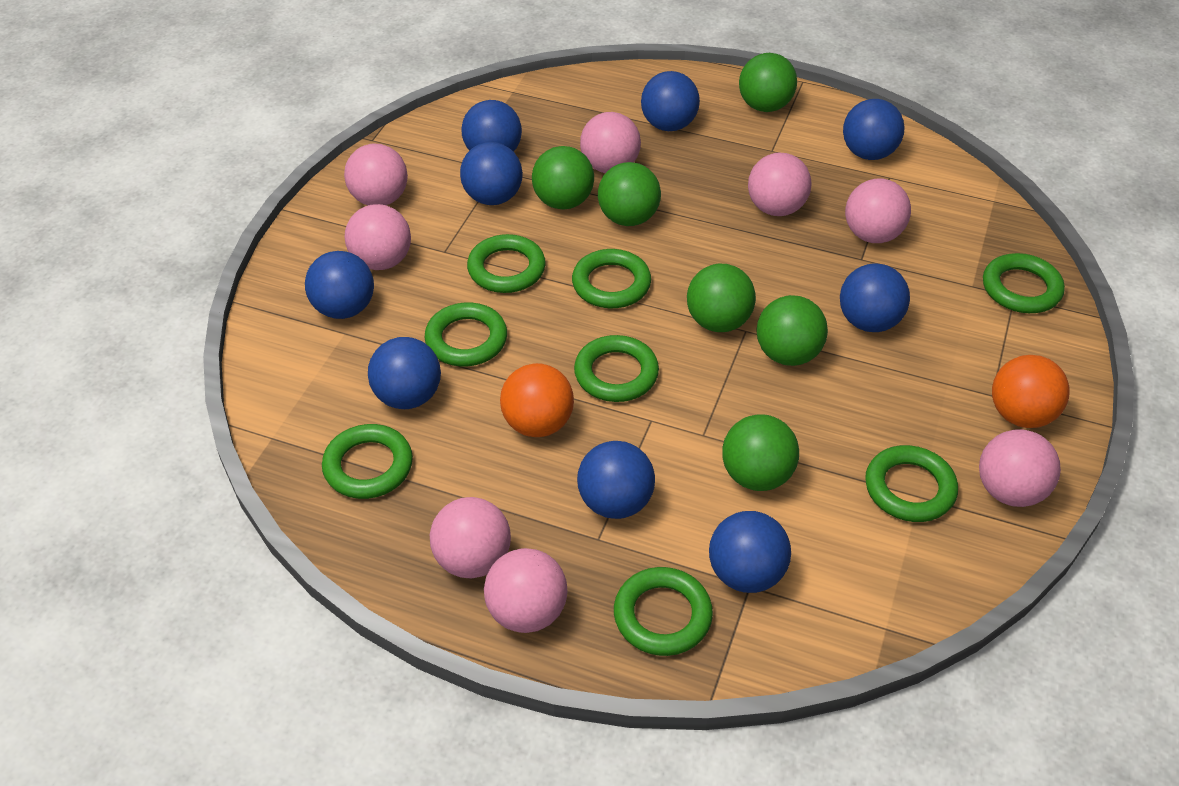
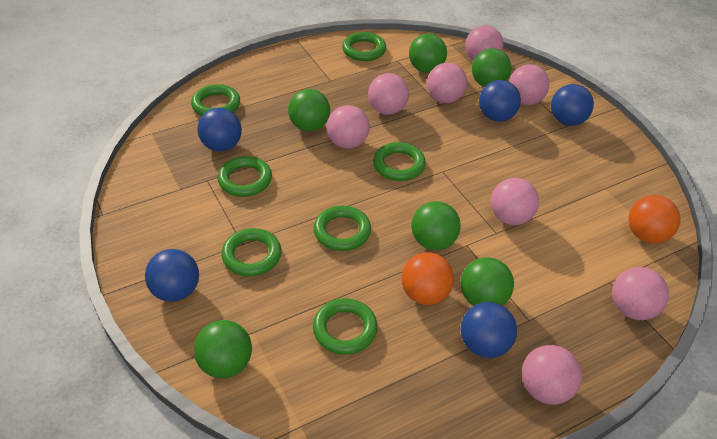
blue ball: [305,251,374,319] [368,337,441,409] [460,142,523,205] [461,100,522,152] [577,441,655,519] [641,71,700,131] [709,511,791,593] [840,263,910,332] [843,99,905,160] = 9 -> [145,249,199,302] [197,108,242,151] [461,302,517,358] [479,80,521,122] [551,84,594,126] = 5
green ring: [322,424,413,499] [424,302,507,366] [467,234,546,293] [572,249,651,308] [574,335,659,402] [614,567,713,656] [865,445,958,522] [983,253,1065,313] = 8 -> [191,84,240,116] [218,156,272,197] [221,228,281,276] [313,298,377,355] [314,206,371,251] [342,32,386,61] [373,142,426,181] = 7

